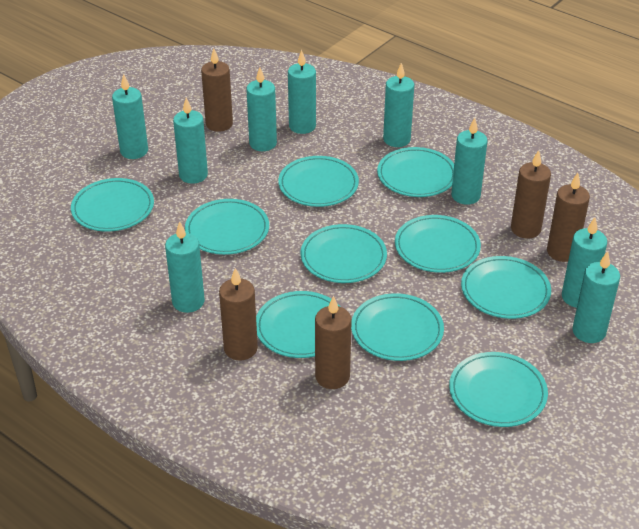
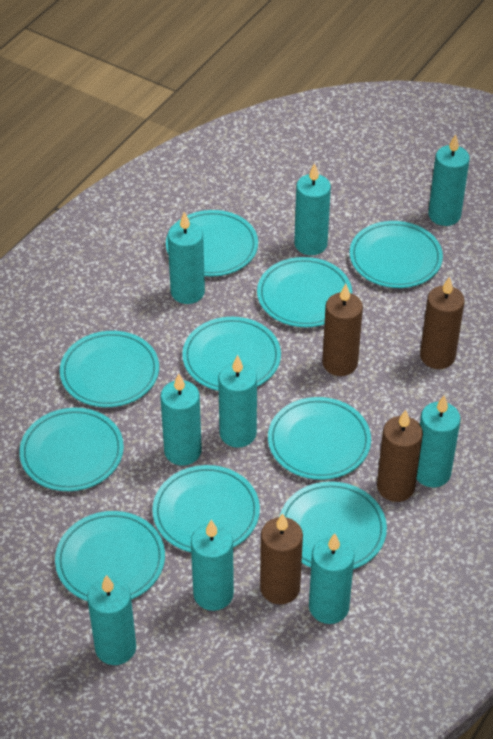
brown candle: [201,48,233,132] [219,268,258,361] [315,296,352,389] [511,150,551,239] [547,173,590,262] = 5 -> [260,513,303,605] [322,284,363,376] [377,410,423,502] [420,276,465,369] = 4

